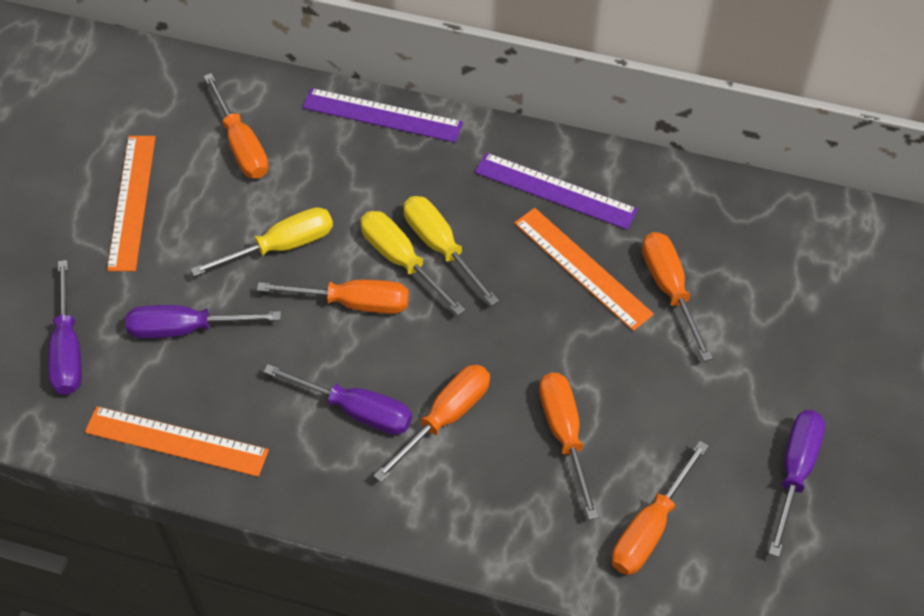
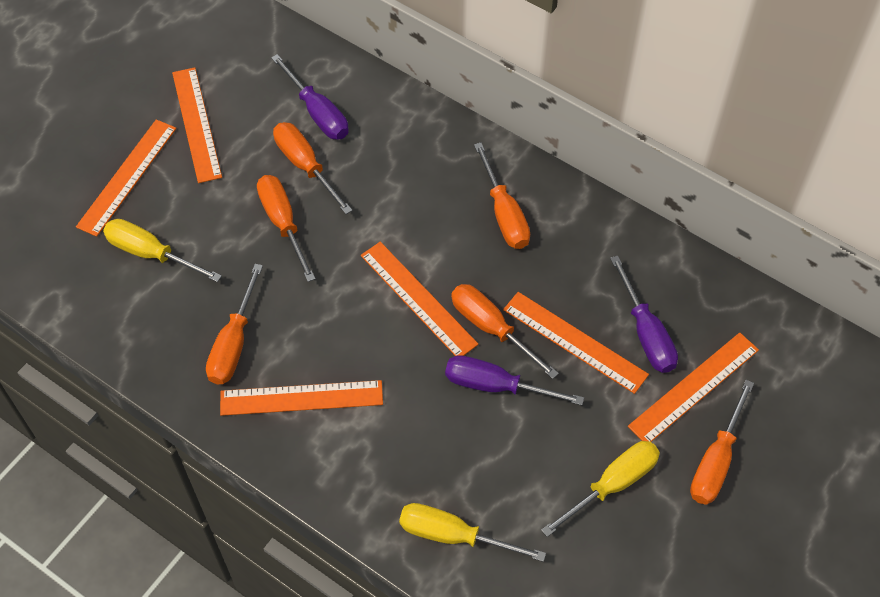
orange ruler: [85,406,269,477] [107,136,156,271] [514,208,654,331] = 3 -> [76,119,176,237] [172,67,222,183] [220,380,383,416] [361,242,478,356] [503,292,649,394] [628,332,759,442] = 6
purple ruler: [302,88,463,143] [475,153,638,230] = 2 -> none = 0
purple screwdriver: [48,260,82,395] [125,305,281,339] [264,364,412,435] [769,410,825,557] = 4 -> [271,54,348,140] [445,355,584,405] [610,256,678,373] = 3

